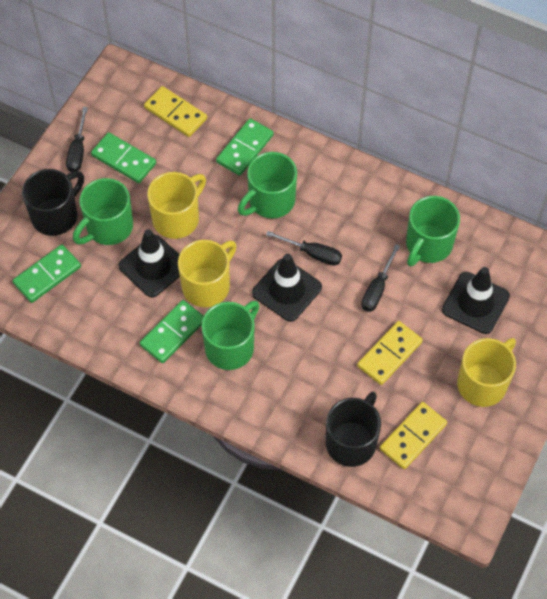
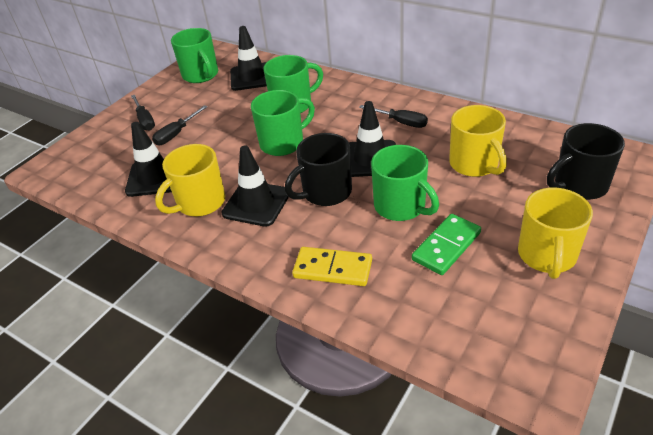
black traffic cone: [118,229,180,297] [252,254,322,322] [442,267,510,334] = 3 -> [125,122,172,197] [221,146,289,227] [230,26,267,91] [349,101,396,177] = 4
green domino: [13,244,81,303] [91,132,156,183] [140,300,204,363] [216,118,274,176] = 4 -> [412,214,481,275] = 1
yellow domino: [144,86,207,137] [357,321,423,385] [380,402,447,469] = 3 -> [292,247,372,286] = 1

